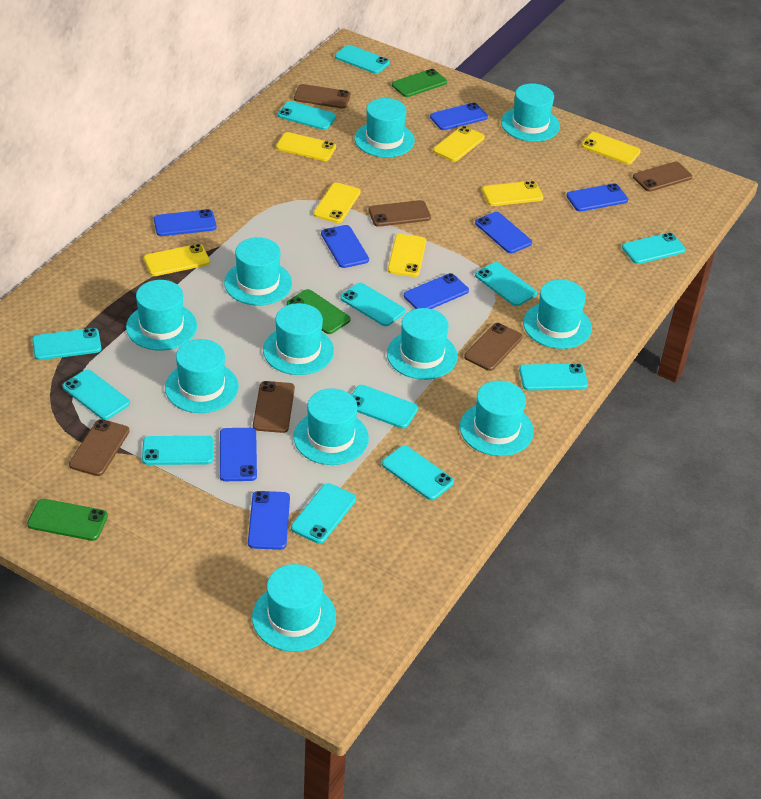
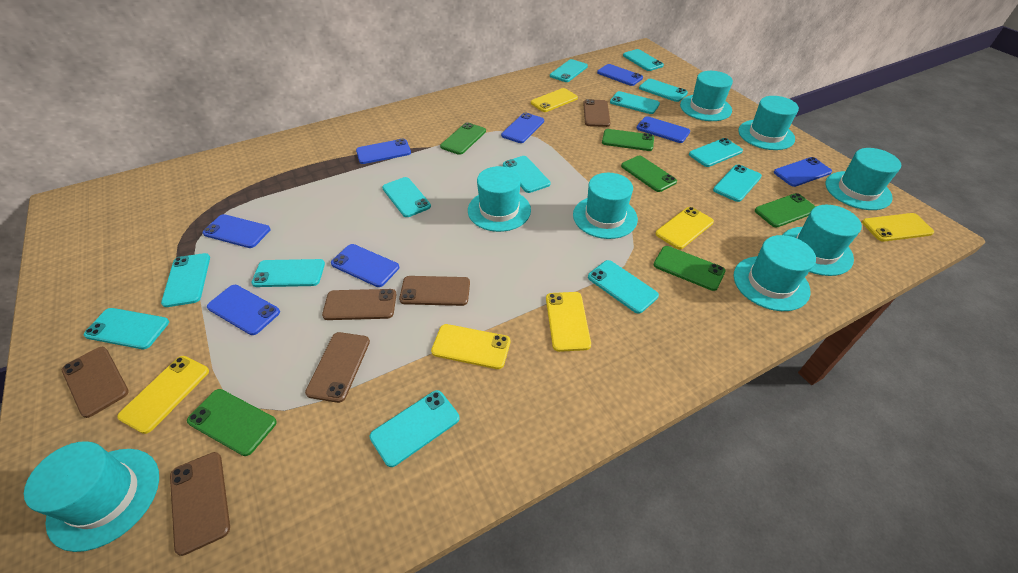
green phone: [27,499,108,541] [287,289,351,334] [392,69,447,97] = 3 -> [187,389,277,456] [440,122,486,155] [602,129,654,151] [621,156,677,192] [654,246,726,291] [755,193,816,227] = 6
turquoise hat: [126,280,197,351] [165,339,239,413] [224,237,292,305] [252,564,336,652] [263,303,334,375] [293,388,369,465] [355,98,415,158] [387,308,457,380] [460,381,534,456] [501,83,560,142] [523,280,592,349] = 11 -> [24,441,159,552] [468,166,531,232] [573,173,638,239] [680,71,733,121] [734,235,816,311] [738,96,799,150] [783,205,862,276] [825,148,901,210] = 8
turquoise phone: [32,328,101,360] [63,370,130,420] [142,436,214,465] [278,101,336,130] [291,483,356,544] [335,45,390,74] [340,283,405,326] [351,385,418,429] [382,445,454,500] [475,262,537,306] [519,363,588,390] [622,233,686,264] = 12 -> [84,308,169,349] [161,253,210,307] [251,259,325,287] [370,390,459,467] [382,177,431,217] [503,156,551,193] [550,59,588,82] [588,260,659,314] [610,91,660,114] [623,49,664,71] [639,79,688,102] [689,138,743,167] [713,165,762,202] = 13
yellow phone: [144,244,210,276] [276,132,336,161] [313,182,361,223] [388,234,426,277] [433,126,485,162] [482,181,543,206] [581,132,641,165] = 7 -> [117,356,209,434] [431,324,510,369] [531,88,578,112] [546,292,591,352] [656,207,714,249] [862,213,934,242] = 6

